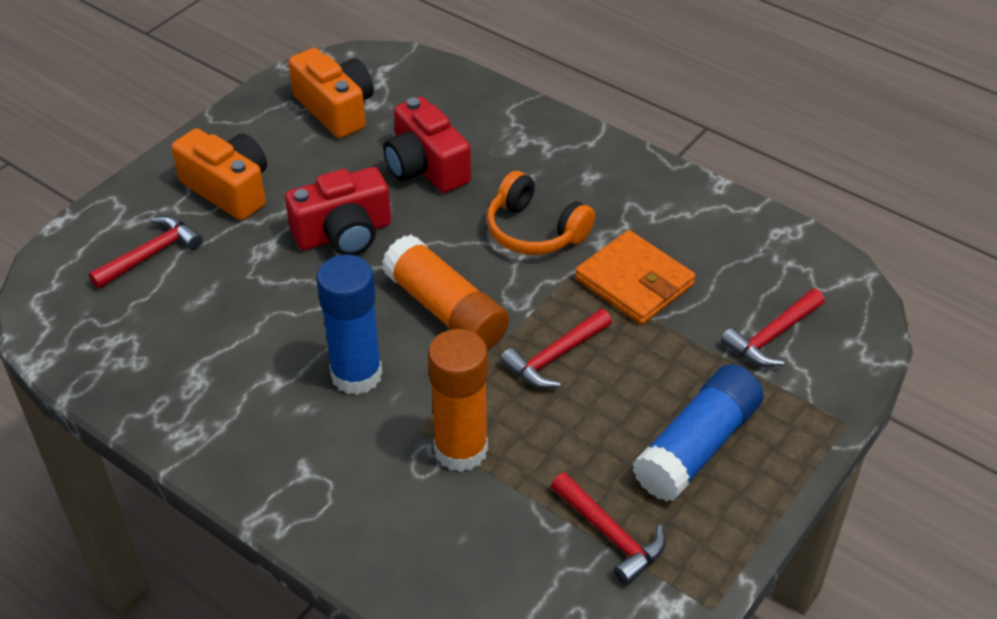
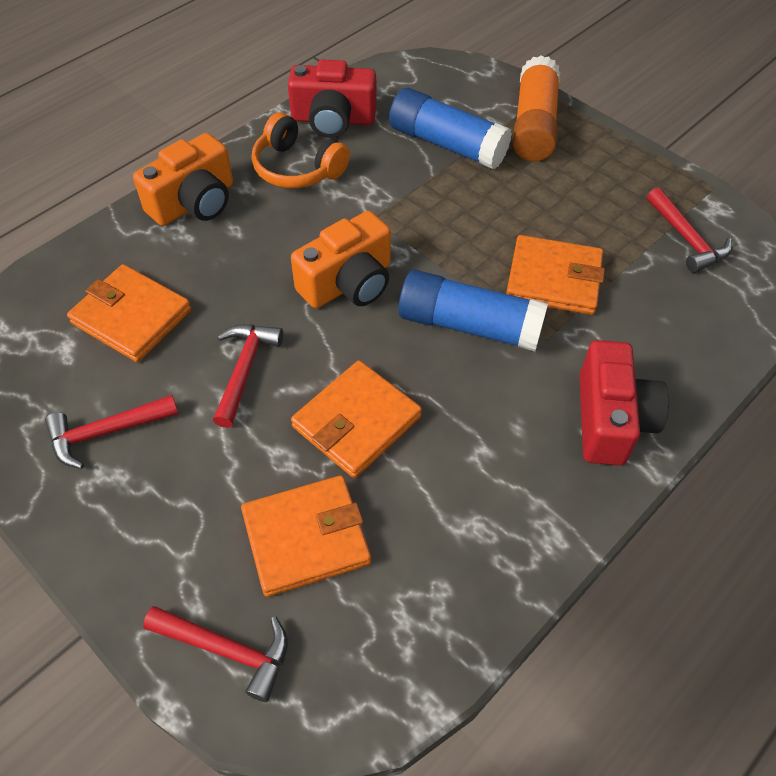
orange glue stick: [382,235,509,350] [428,329,488,472] = 2 -> [513,56,560,162] = 1
orange wallet: [575,230,696,325] = 1 -> [67,264,191,362] [241,475,371,597] [291,360,422,478] [506,235,605,315] = 4

